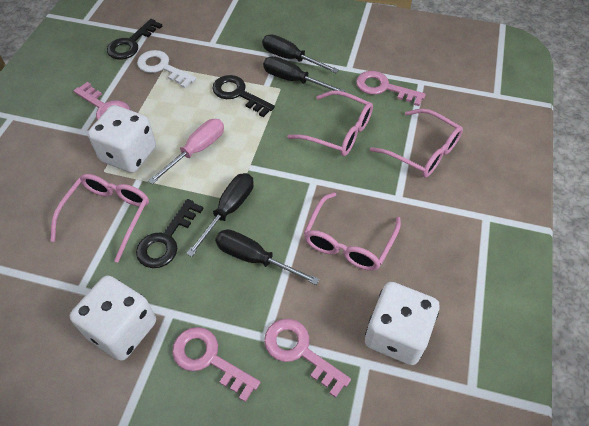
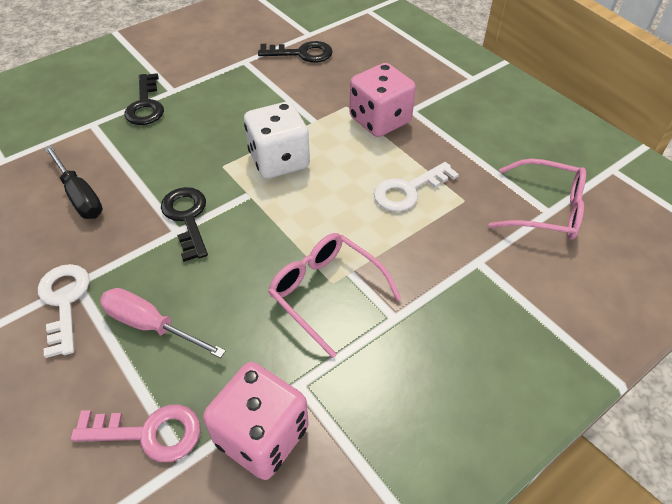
black screwdriver: [186,173,254,257] [215,229,320,285] [262,34,339,73] [263,56,345,92] = 4 -> [44,146,103,219] = 1
pink dice: none = 0 -> [203,362,309,480] [350,63,416,137] = 2
pink glasses: [51,174,149,262] [287,91,373,156] [304,192,401,271] [370,109,463,177] = 4 -> [268,233,401,358] [488,159,586,240] = 2
pink key: [74,82,130,120] [172,327,261,402] [264,319,351,398] [356,71,426,106] = 4 -> [71,404,201,462] = 1
white dice: [70,275,156,361] [88,105,156,173] [365,282,439,365] = 3 -> [244,102,310,179] = 1
white key: [137,50,196,88] = 1 -> [38,264,90,358] [374,162,459,212] = 2

